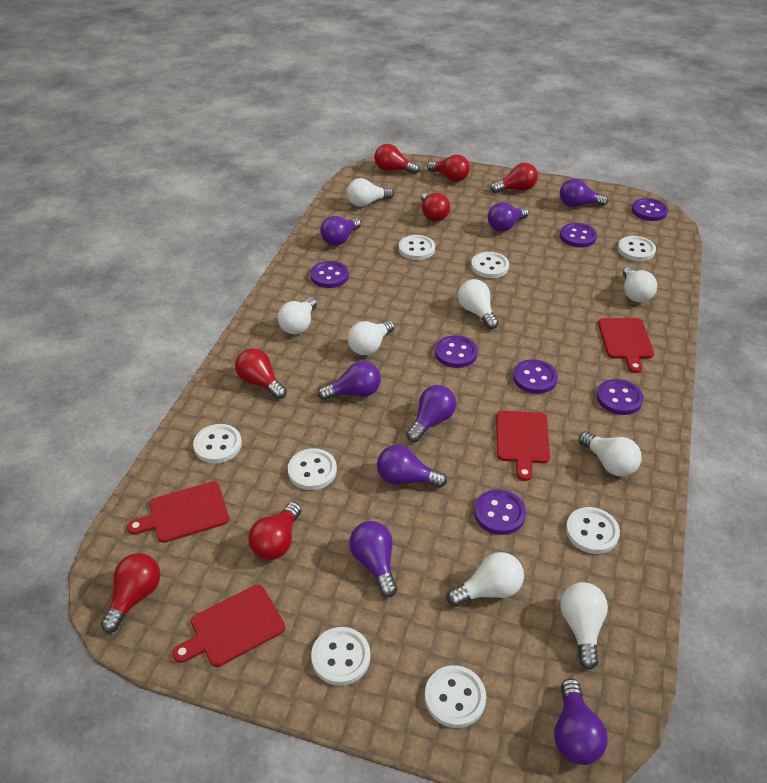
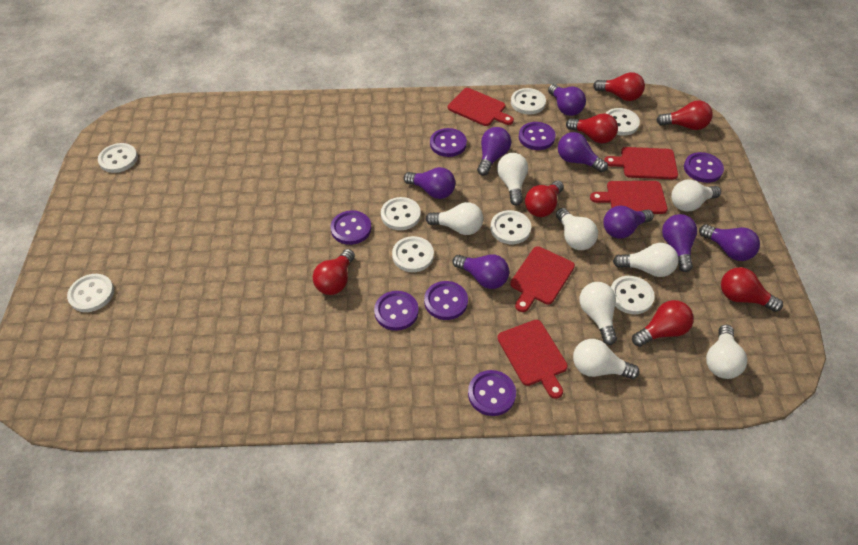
red cutting board: [127,481,229,543] [172,585,285,667] [496,411,550,481] [598,318,654,373] = 4 -> [448,88,514,126] [497,320,568,399] [510,246,575,312] [590,181,668,214] [604,147,678,179] = 5

